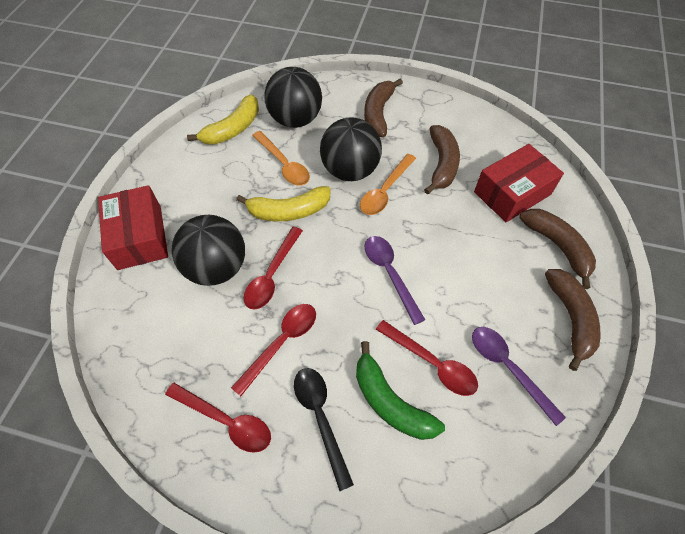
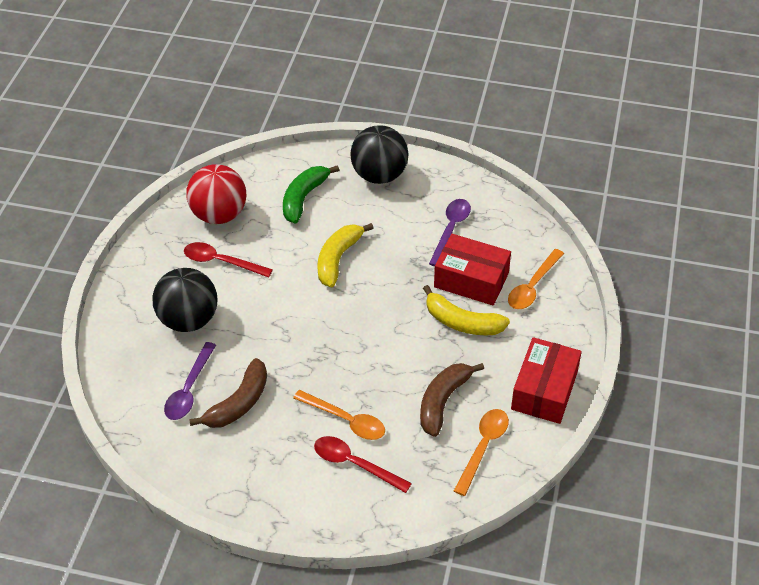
black ball: [172,215,245,286] [264,67,322,128] [320,118,382,181] = 3 -> [153,268,217,332] [350,125,409,184] = 2
black spoon: [294,368,354,491] = 1 -> none = 0
brown banana: [364,78,403,137] [424,125,460,194] [519,209,596,289] [545,269,600,371] = 4 -> [189,358,267,428] [420,363,484,437] = 2
orange spoon: [252,131,310,186] [360,154,416,215] = 2 -> [293,390,385,440] [454,409,509,496] [508,249,564,309] = 3
red ball: none = 0 -> [186,164,246,224] = 1
red spoon: [165,383,271,453] [231,304,316,396] [244,227,303,310] [376,320,478,396] = 4 -> [184,242,273,278] [314,436,412,493] = 2

